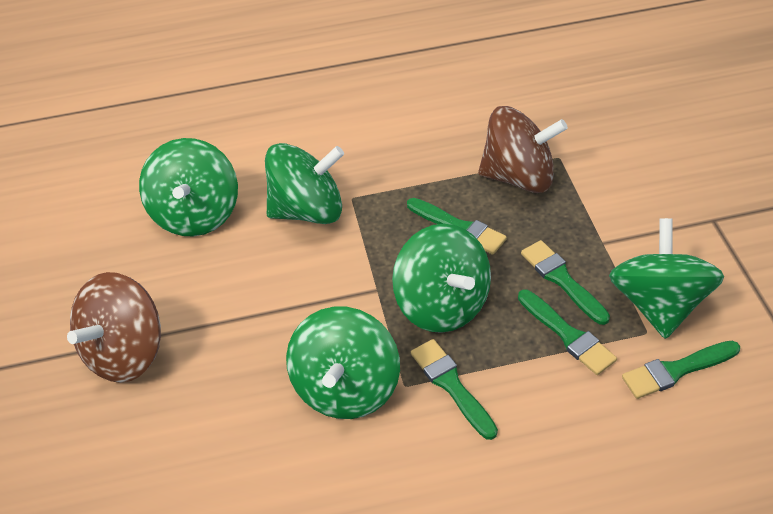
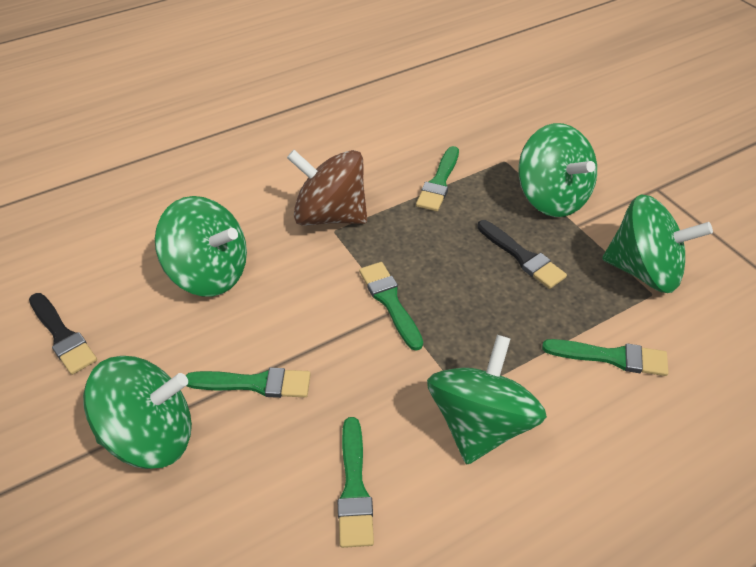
black brush: none = 0 -> [29,293,97,375] [477,220,567,289] = 2
brown spinning top: [67,272,161,383] [478,106,568,193] = 2 -> [287,150,367,226] = 1

